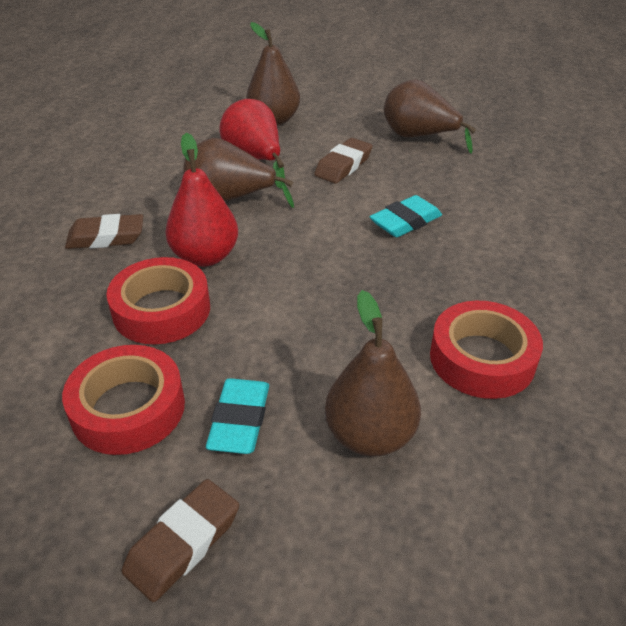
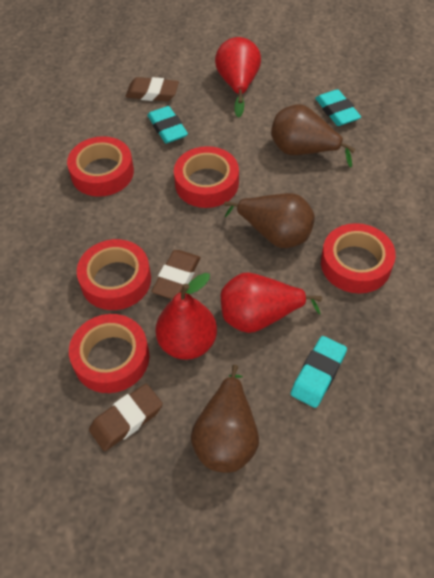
brown pear: [183,138,294,208] [246,22,300,126] [325,290,421,456] [384,79,476,154] = 4 -> [191,365,259,473] [224,193,315,248] [271,104,355,167] = 3
red pear: [165,133,238,267] [219,99,285,189] = 2 -> [155,273,217,360] [215,37,261,118] [221,272,322,333] = 3
red tape: [62,345,185,455] [107,257,210,344] [430,301,543,399] = 3 -> [67,136,134,197] [69,314,150,393] [77,239,151,310] [174,146,239,208] [321,223,396,294] = 5
turquoise eraser: [206,378,269,454] [370,195,442,237] = 2 -> [147,106,188,143] [291,336,347,408] [315,89,361,126] = 3

